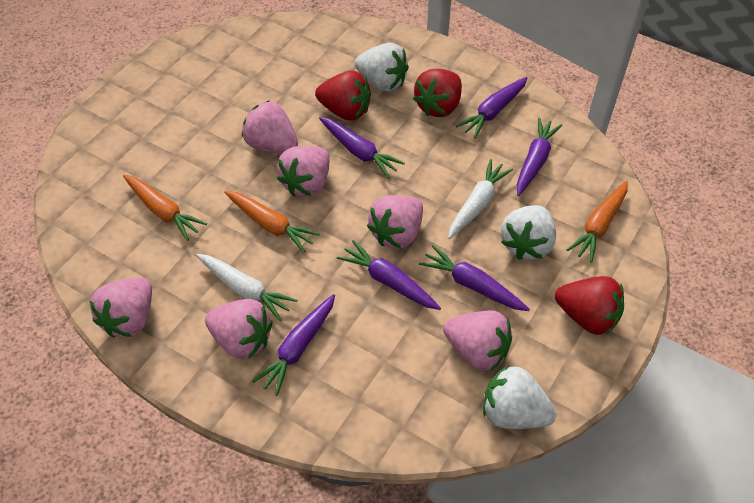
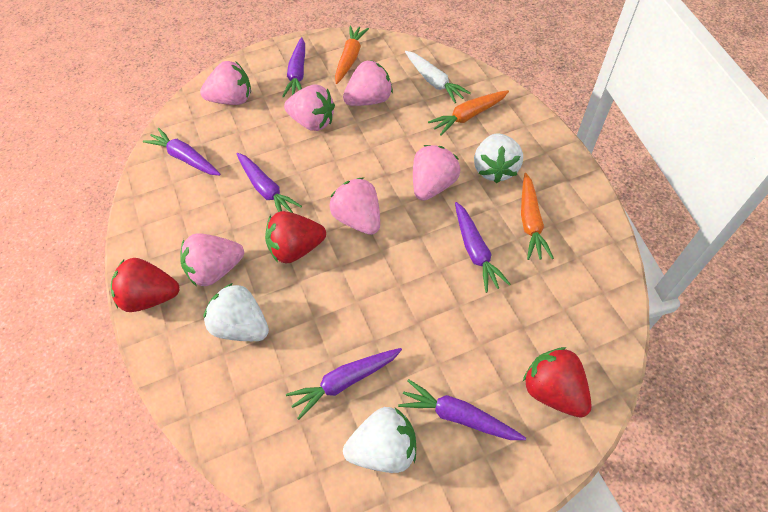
white carrot: [196,254,297,321] [448,159,513,239] = 2 -> [405,51,471,103] = 1

